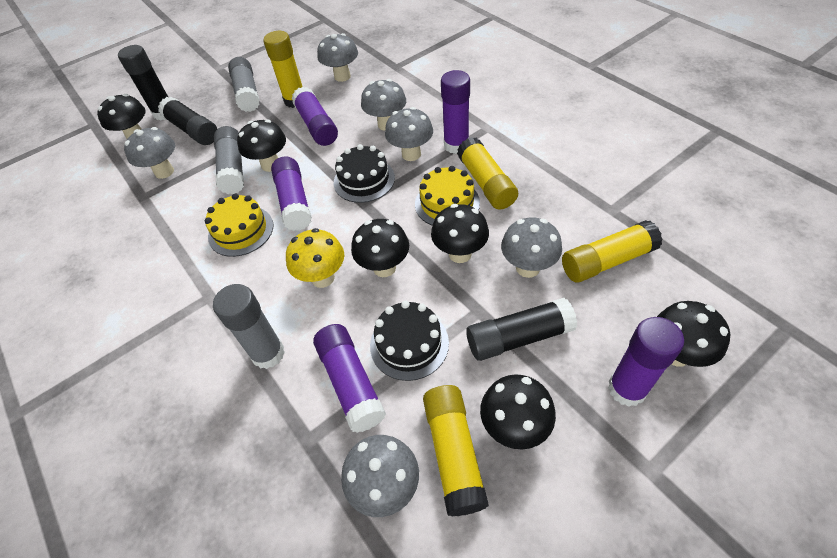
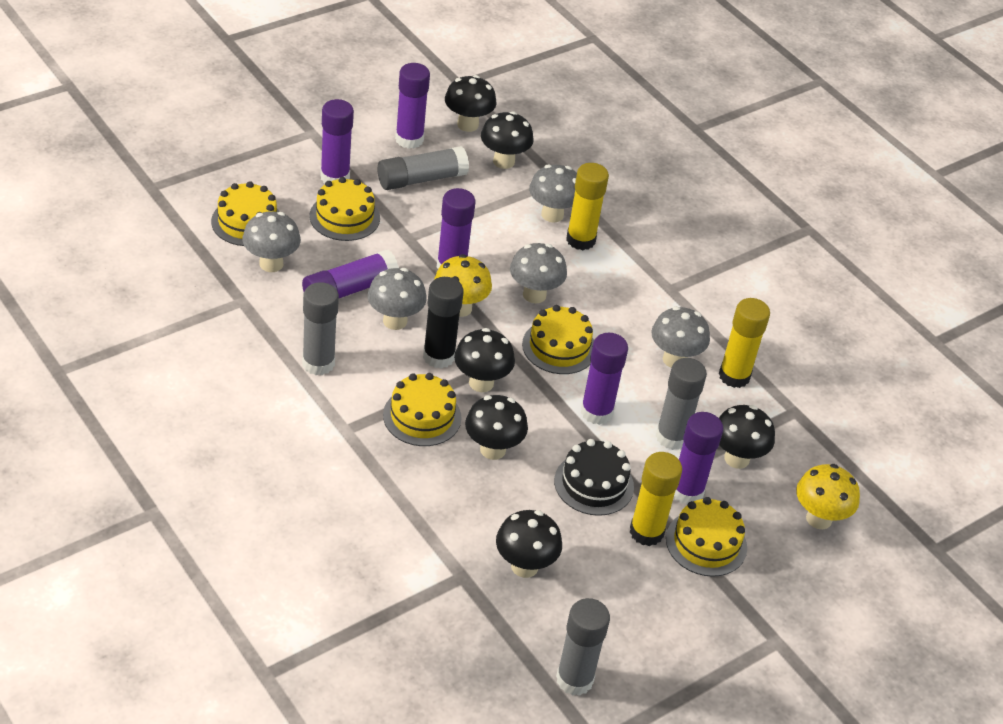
black cake: [334,144,395,203] [370,301,449,381] = 2 -> [554,439,634,516] = 1
black glue stick: [118,45,168,121] [158,97,217,145] [466,298,577,361] = 3 -> [423,277,464,369] = 1
grey glue stick: [213,284,285,369] [214,126,244,194] [228,57,260,112] = 3 -> [302,282,339,375] [378,146,469,190] [556,598,610,696] [656,358,707,450] = 4
grey mushroom: [124,127,175,179] [317,33,358,82] [341,435,419,517] [361,79,406,131] [385,107,433,161] [501,217,562,278] = 6 -> [242,212,301,272] [368,268,427,330] [510,243,567,303] [529,164,577,223] [651,306,710,368] = 5
purple glue stick: [271,157,312,231] [291,87,338,146] [313,324,386,433] [441,70,470,154] [608,317,684,407] = 5 -> [302,250,399,298] [320,99,354,183] [395,63,430,149] [436,188,475,269] [581,333,628,425] [674,412,723,505] = 6
yellow cake: [205,194,274,257] [415,166,480,226] = 2 -> [211,181,280,246] [310,177,380,241] [383,373,462,446] [522,305,594,374] [666,497,747,577] = 5
yellow glue stick: [263,31,303,108] [423,385,489,516] [457,137,518,210] [562,220,663,283] = 4 -> [566,163,609,250] [630,452,682,546] [719,298,770,388] = 3
yellow mushroom: [286,228,344,288] = 1 -> [434,254,492,317] [796,464,860,529] = 2

